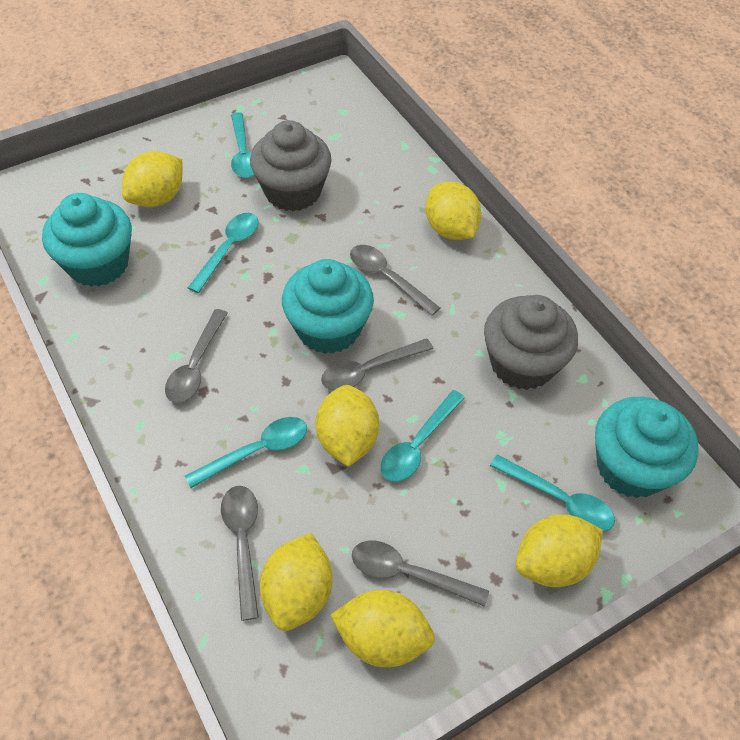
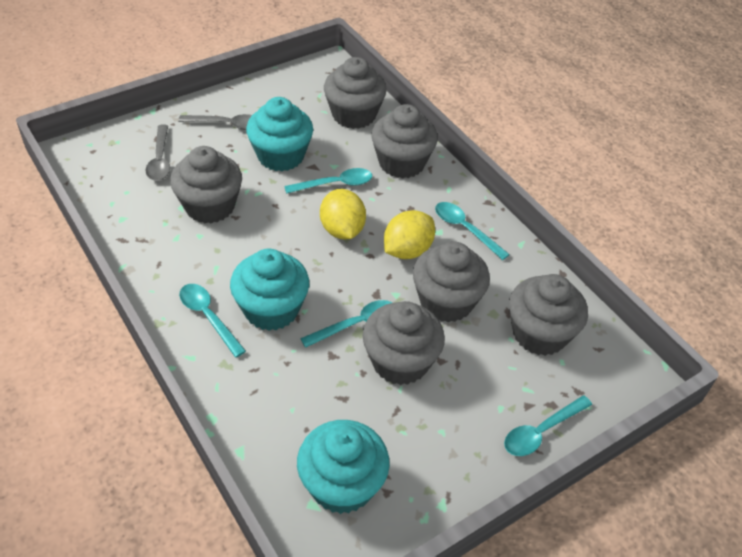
grey cupcake: [250,120,331,211] [484,295,578,390] = 2 -> [170,146,242,224] [324,57,387,129] [362,301,445,385] [371,104,438,179] [413,242,490,323] [509,274,588,356] = 6
grey spoon: [165,309,228,403] [221,486,259,621] [321,338,433,391] [350,245,440,316] [352,541,489,607] = 5 -> [146,125,170,181] [178,114,252,130] = 2
yellow lemon: [122,151,183,207] [260,533,332,631] [316,385,379,467] [330,590,435,667] [426,182,481,240] [516,514,603,587] = 6 -> [320,189,366,239] [384,210,435,259] = 2

